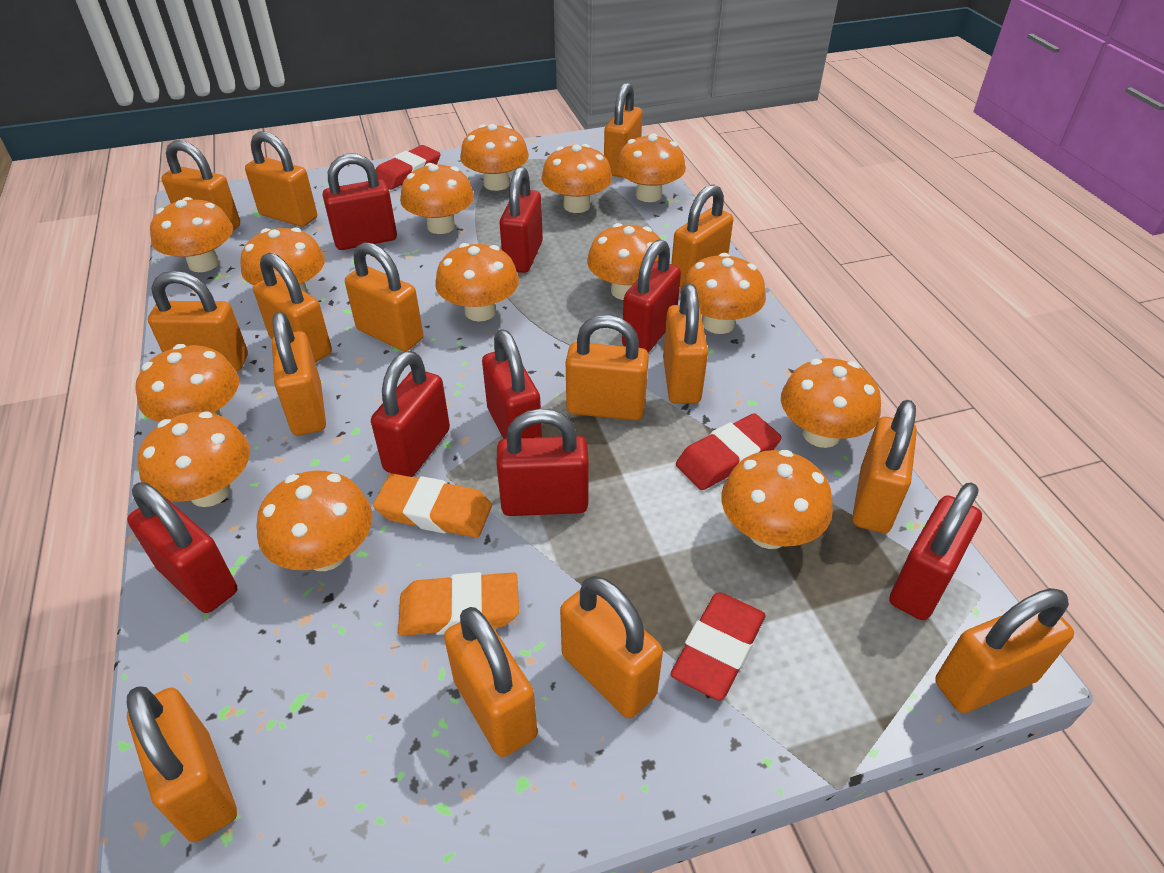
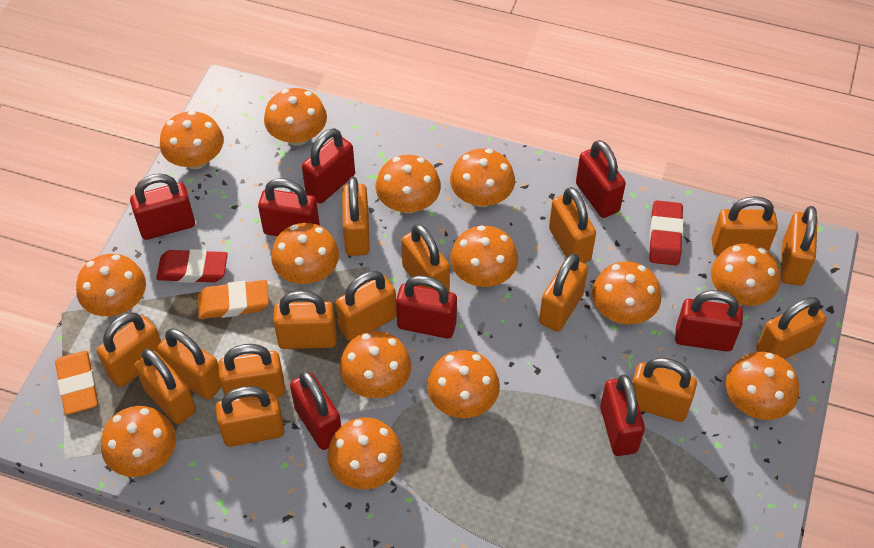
red eraser: [376,145,441,190] [670,592,766,701] [676,413,782,490] = 3 -> [156,249,228,283] [649,200,684,266] = 2

